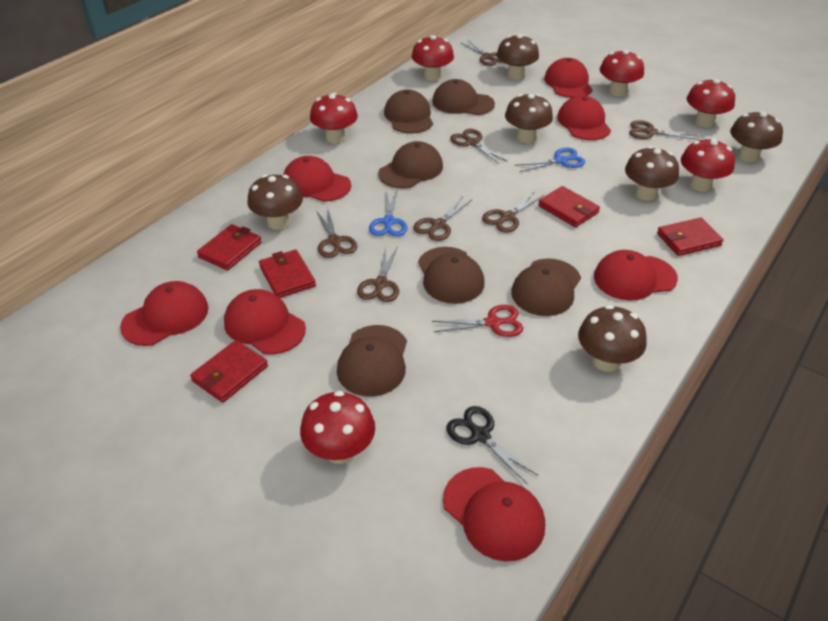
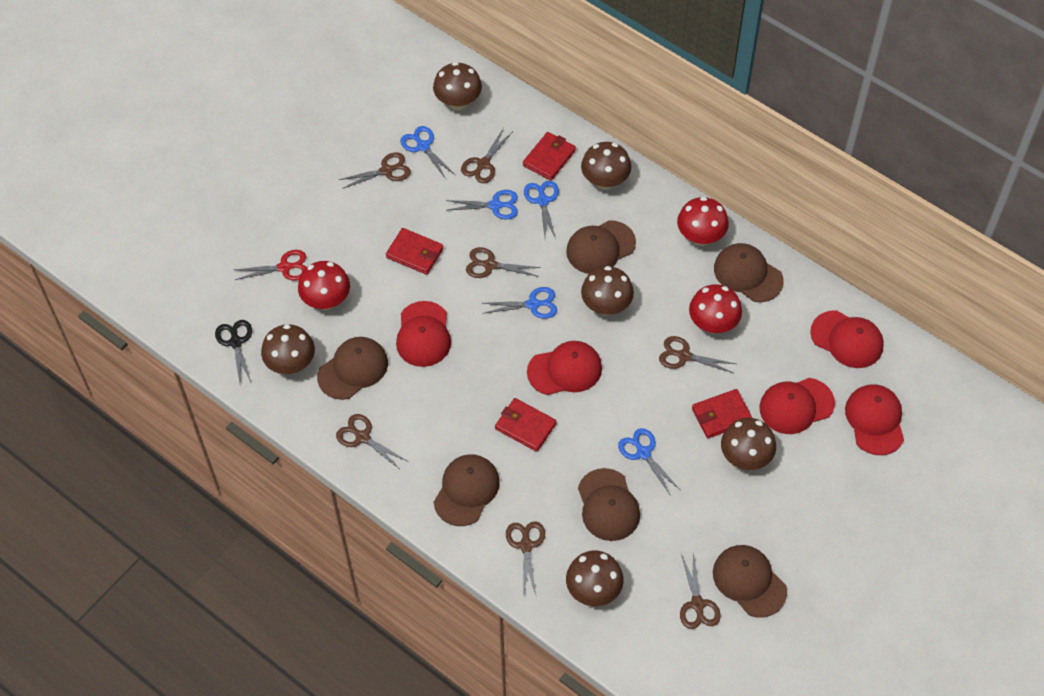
blue scissors: [369,191,407,236] [515,148,585,172] = 2 -> [400,126,455,179] [446,190,518,220] [482,287,557,319] [524,181,559,239] [618,428,680,496] = 5
red cap: [120,281,209,346] [224,289,306,355] [283,156,351,202] [443,467,545,561] [544,58,593,98] [557,96,611,140] [594,250,678,301] = 7 -> [396,301,451,367] [527,341,602,395] [759,378,835,434] [810,310,884,368] [845,384,904,455] = 5
red mushroom: [300,391,375,464] [310,93,358,143] [412,35,454,81] [600,50,644,96] [681,138,735,192] [687,78,735,127] = 6 -> [298,261,350,310] [677,197,729,246] [689,284,742,334] = 3
red wallet: [190,340,268,403] [197,224,262,270] [259,250,316,298] [538,186,600,227] [657,217,724,256] = 5 -> [386,228,444,275] [495,398,557,452] [523,132,576,181] [692,389,752,438] = 4

